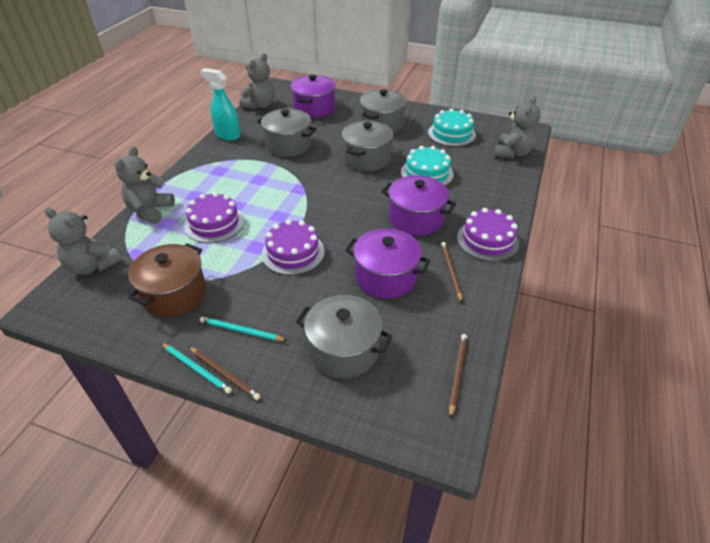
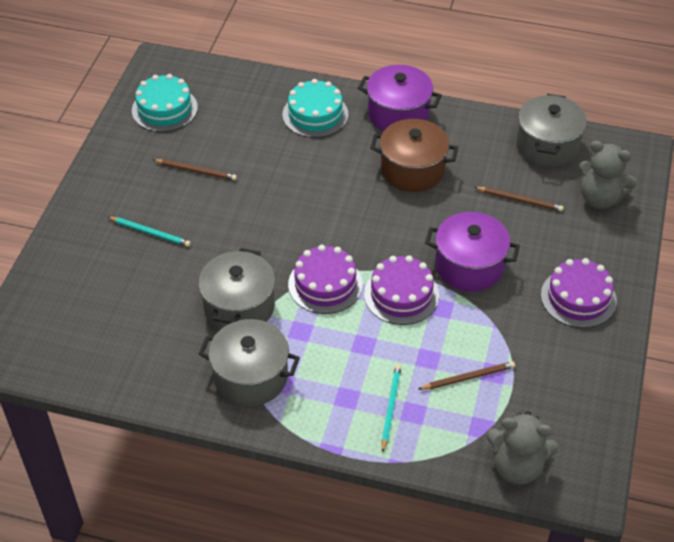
grey pot: [257,108,317,157] [296,295,392,379] [342,121,394,171] [360,89,407,133] = 4 -> [198,248,275,330] [199,319,300,406] [516,94,587,167] = 3
grey teddy bear: [45,207,122,275] [115,146,175,224] [239,53,275,109] [494,96,540,158] = 4 -> [487,412,559,485] [579,141,637,209] = 2
purple pot: [291,75,336,118] [345,228,430,299] [381,175,456,236] = 3 -> [358,65,442,131] [425,212,520,292] = 2
turquoise spray bottle: [200,68,240,141] = 1 -> none = 0

